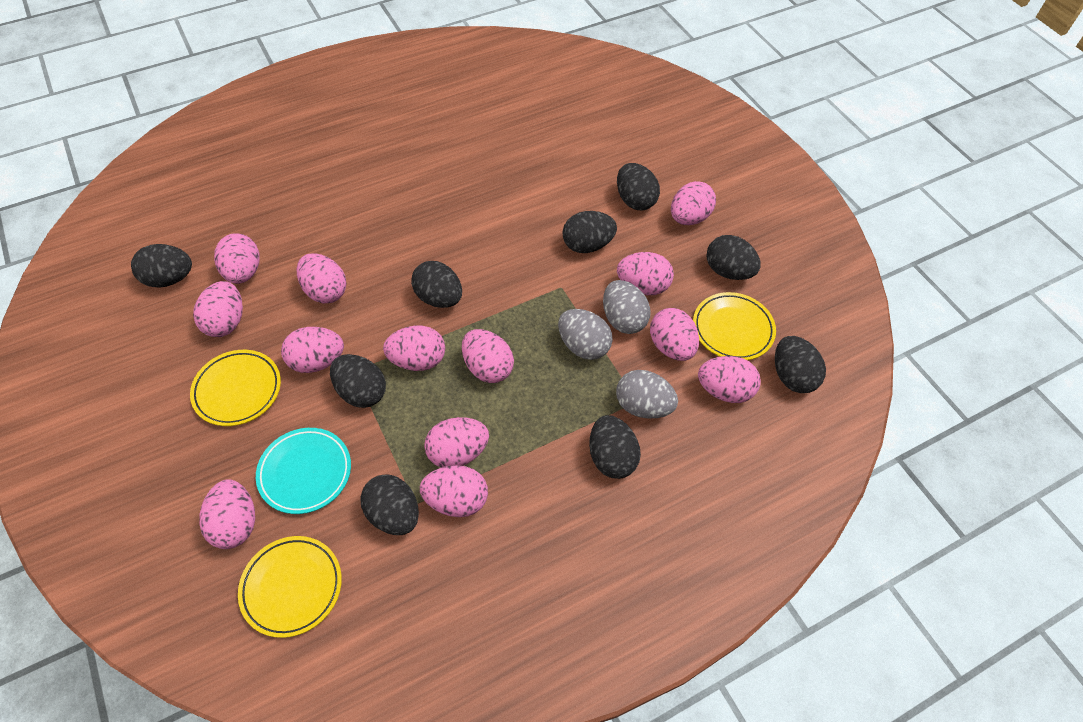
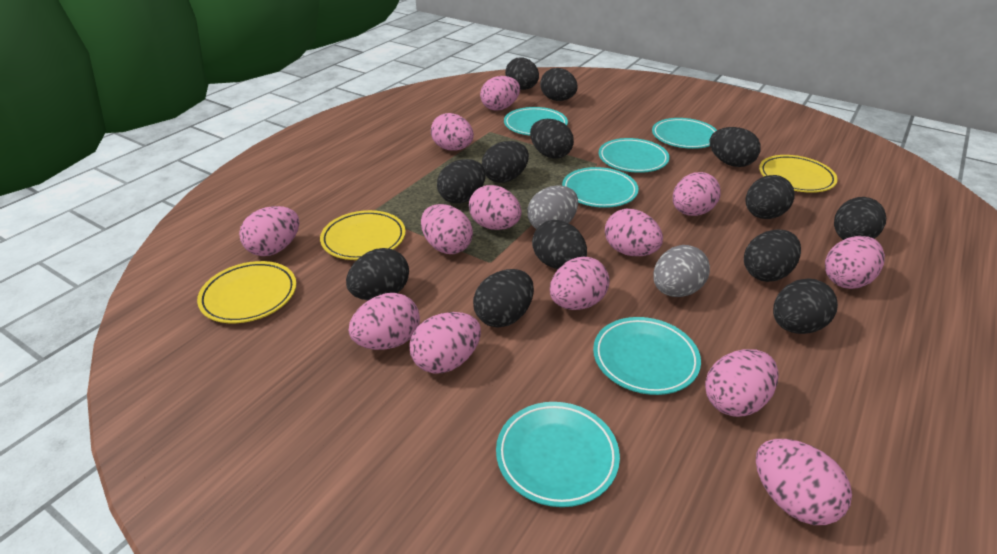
black egg: [131,244,192,288] [330,354,386,408] [360,474,419,535] [411,261,462,308] [562,211,617,253] [589,415,641,479] [617,163,660,210] [706,235,761,280] [775,336,826,393] = 9 -> [346,248,409,300] [437,159,485,203] [473,269,534,328] [482,141,529,183] [505,57,539,90] [530,119,574,159] [532,220,587,269] [540,68,577,101] [709,127,761,167] [744,229,801,282] [746,175,795,219] [773,278,838,334] [834,197,886,240] = 13
grey egg: [558,309,613,360] [603,280,650,334] [616,370,678,418] = 3 -> [527,185,578,229] [653,245,710,297] = 2
turquoise plate: [256,428,351,514] = 1 -> [496,402,620,507] [504,107,568,136] [562,167,639,208] [593,317,701,395] [598,138,670,173] [652,118,717,149] = 6

